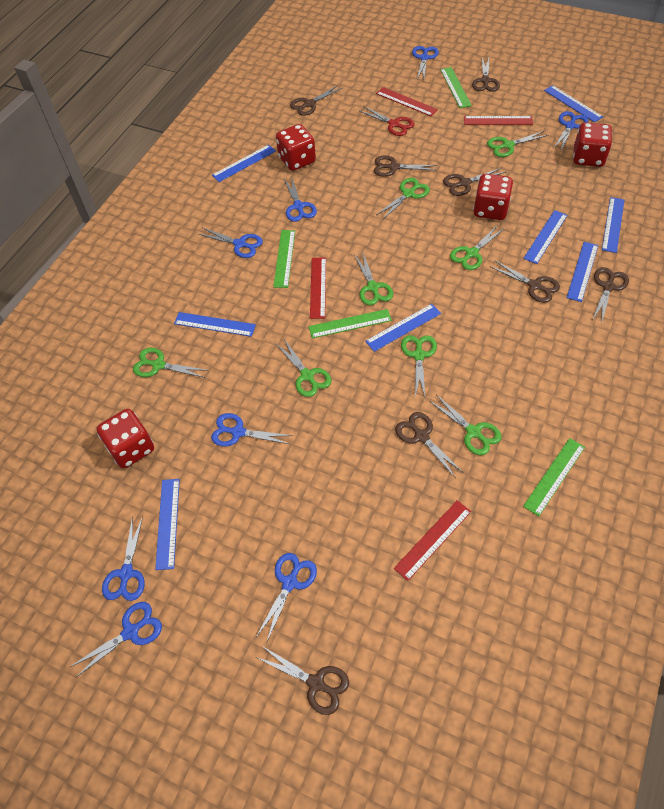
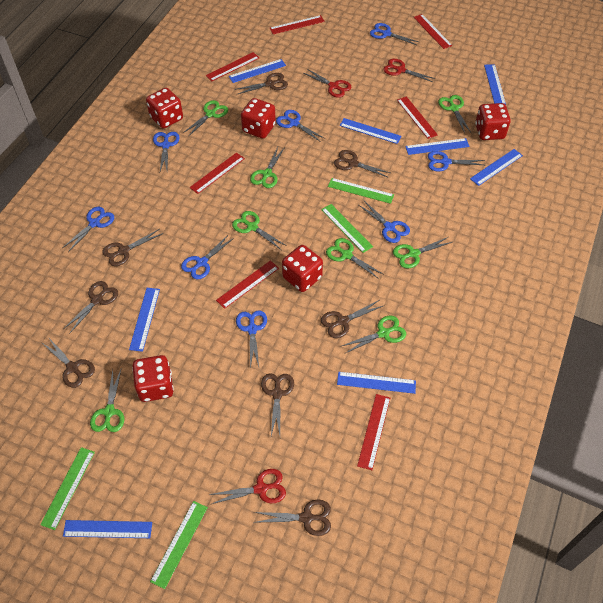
red dice: [96,409,154,468] [276,124,316,171] [473,174,513,220] [573,122,612,167] = 4 -> [132,355,174,402] [146,88,183,128] [241,98,276,138] [282,245,323,292] [475,103,511,140] = 5
red ruler: [310,257,326,319] [376,87,438,116] [394,500,471,581] [464,116,533,125] = 4 -> [190,153,245,194] [206,52,259,81] [216,260,279,309] [269,15,325,34] [357,394,390,470] [397,96,438,139] [413,14,453,49] = 7
red scissors: [360,106,415,136] = 1 -> [209,469,286,504] [304,69,351,98] [383,59,435,82] = 3

